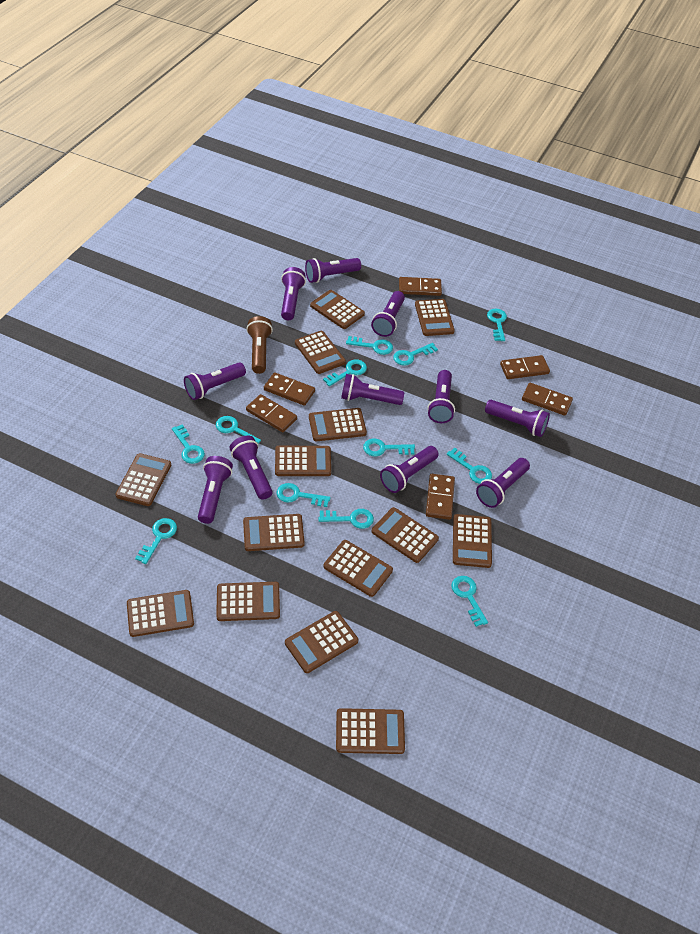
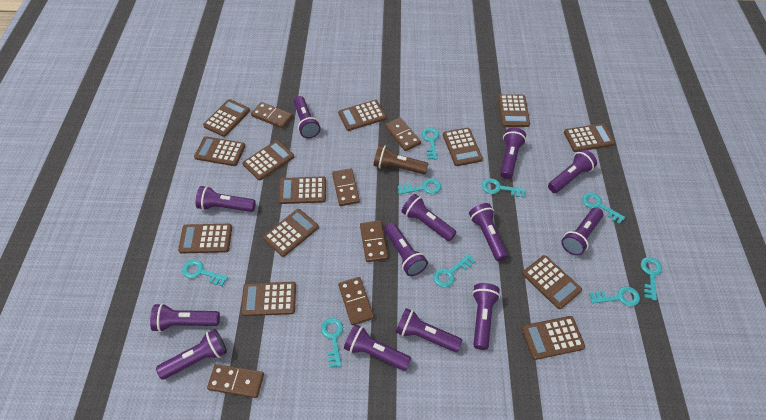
brown calculator: [116,453,171,506] [127,590,194,637] [216,582,280,621] [243,514,305,551] [275,446,331,476] [285,611,358,673] [295,331,346,374] [309,408,367,441] [310,290,365,329] [323,540,393,597] [336,708,405,754] [371,507,439,563] [415,299,455,336] [453,514,492,568] = 14 -> [178,224,232,253] [194,136,245,166] [203,99,250,137] [241,282,296,316] [242,140,294,180] [263,209,319,257] [278,176,326,204] [338,100,386,131] [443,128,483,166] [498,94,530,127] [522,255,582,309] [522,316,585,360] [564,123,615,152] = 13
purple flashlight: [184,362,246,400] [198,456,233,524] [229,436,273,500] [281,267,306,320] [305,258,361,283] [341,374,404,405] [371,291,405,337] [380,446,439,493] [427,370,455,423] [476,458,530,508] [485,400,550,437] = 11 -> [150,303,220,332] [156,329,227,380] [196,186,256,212] [293,96,321,138] [344,324,411,371] [384,223,428,276] [396,308,462,352] [401,194,457,241] [469,203,508,261] [472,283,500,350] [500,128,526,179] [548,149,597,193] [561,207,603,256] = 13
turquoise key: [135,518,177,564] [172,424,205,464] [216,416,261,444] [277,483,331,507] [318,509,374,529] [323,359,367,386] [346,336,393,355] [363,439,415,456] [393,343,438,366] [447,448,492,484] [451,576,488,627] [487,309,507,341] = 12 -> [182,260,228,286] [321,318,343,368] [398,178,441,195] [422,128,439,160] [433,254,475,287] [482,178,526,198] [582,193,625,224] [589,287,640,306] [641,257,662,301] = 9

